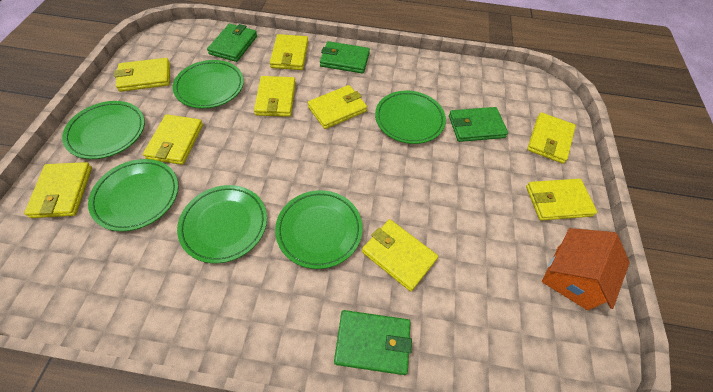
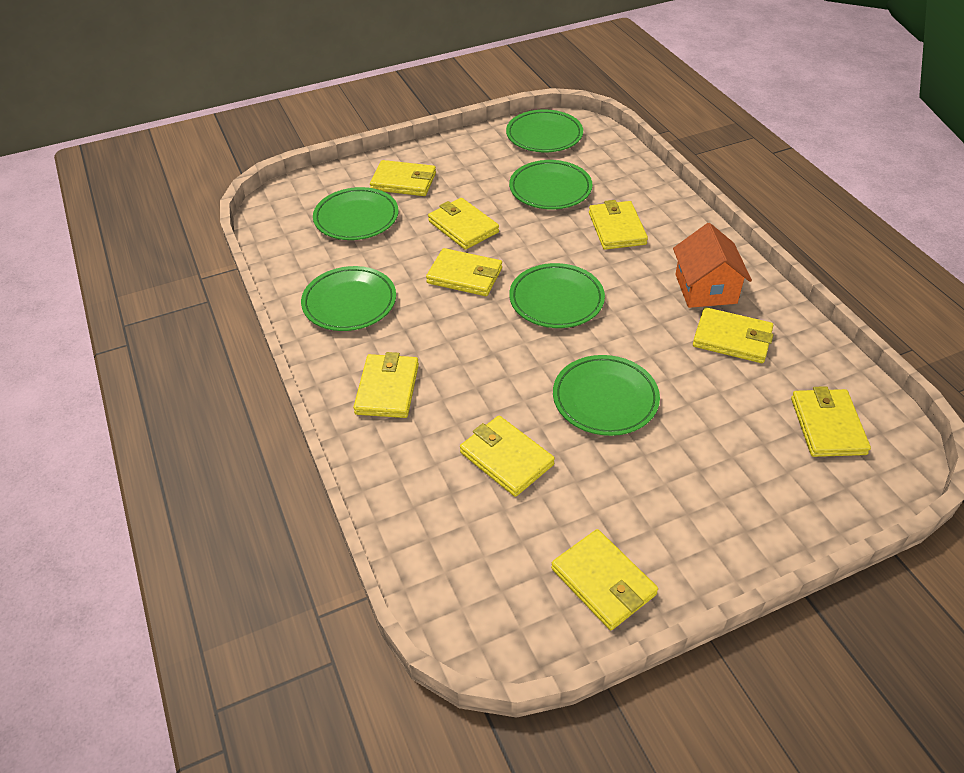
green wallet: [207,24,257,62] [320,41,370,74] [334,310,412,375] [449,107,508,142] = 4 -> none = 0

